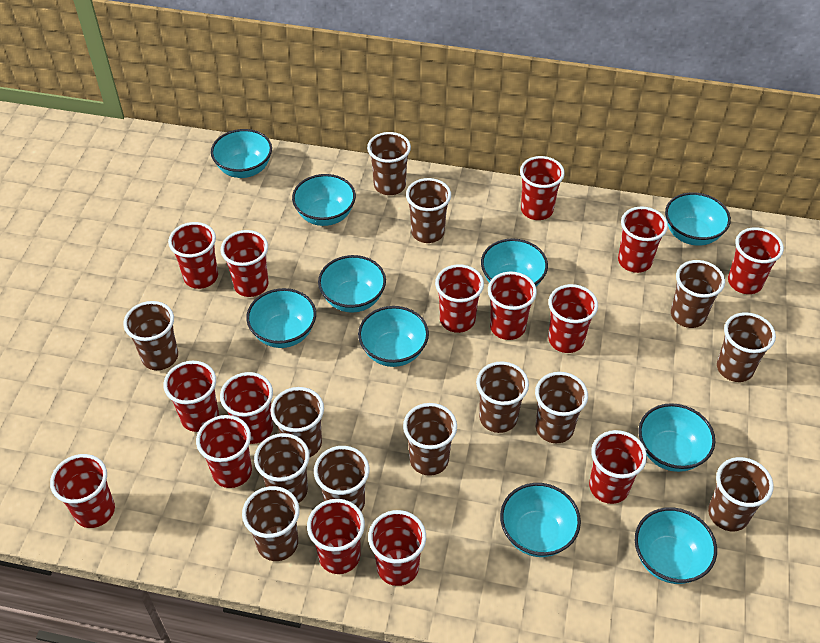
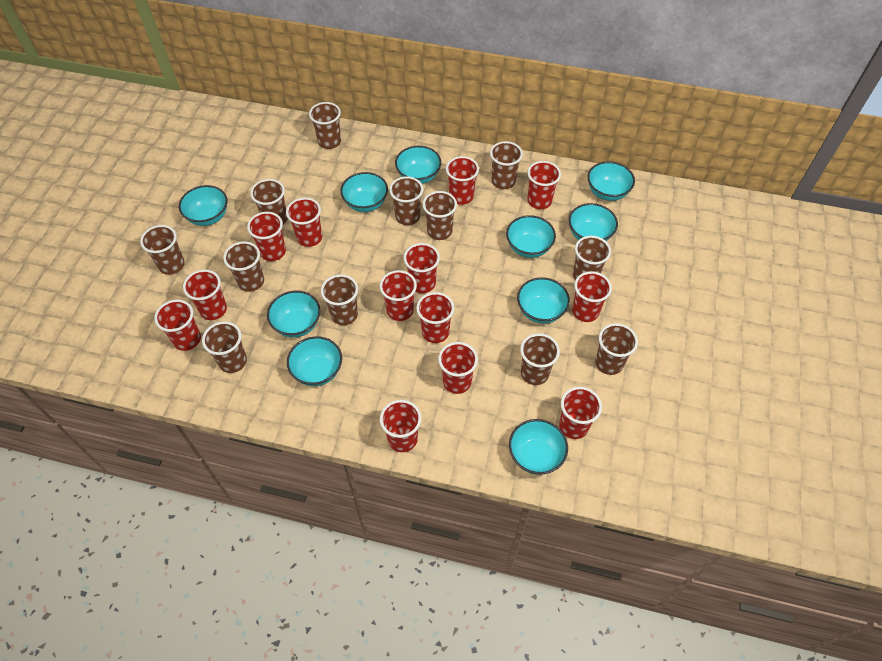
brown cup: [123,301,178,370] [242,486,300,561] [254,433,309,503] [271,387,324,458] [314,446,369,511] [367,132,411,195] [403,403,457,476] [406,178,451,243] [476,362,529,433] [535,372,588,443] [671,260,725,328] [708,457,774,531] [717,312,776,382] = 13 -> [140,225,185,275] [202,321,247,373] [223,241,264,292] [250,179,288,225] [309,102,341,149] [321,274,358,325] [389,176,423,225] [422,191,457,240] [490,141,523,189] [520,333,560,385] [573,236,611,280] [595,323,638,375] = 12
red cup: [50,454,115,528] [164,361,219,432] [168,222,218,289] [196,415,252,488] [220,372,273,444] [221,230,268,297] [307,499,365,574] [368,510,426,586] [435,264,484,333] [488,272,537,340] [520,156,565,220] [548,284,598,353] [589,430,647,504] [618,206,668,273] [728,228,784,294] = 15 -> [154,299,201,351] [183,270,227,320] [247,212,286,261] [286,197,322,247] [379,270,417,321] [380,400,421,452] [404,243,440,293] [416,292,454,343] [438,342,478,394] [446,156,479,205] [527,161,561,209] [559,387,602,439] [572,271,612,322] = 13

